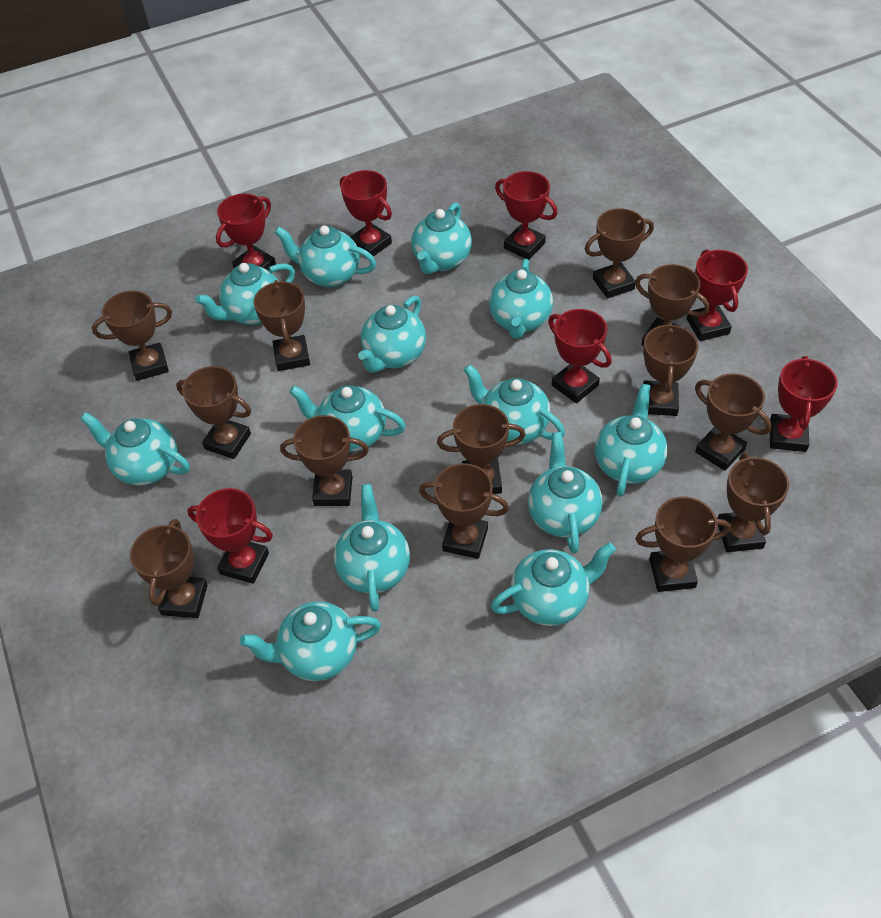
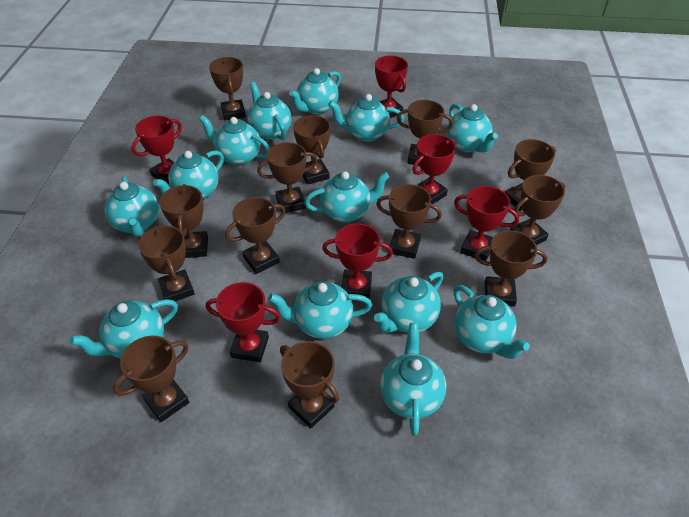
red trophy: [187,488,273,584] [216,194,276,270] [340,170,392,257] [495,171,558,260] [548,309,612,403] [687,249,748,341] [770,356,838,452] = 7 -> [131,116,182,184] [206,282,281,362] [322,223,393,299] [375,56,408,118] [412,134,456,204] [454,186,519,261] = 6

